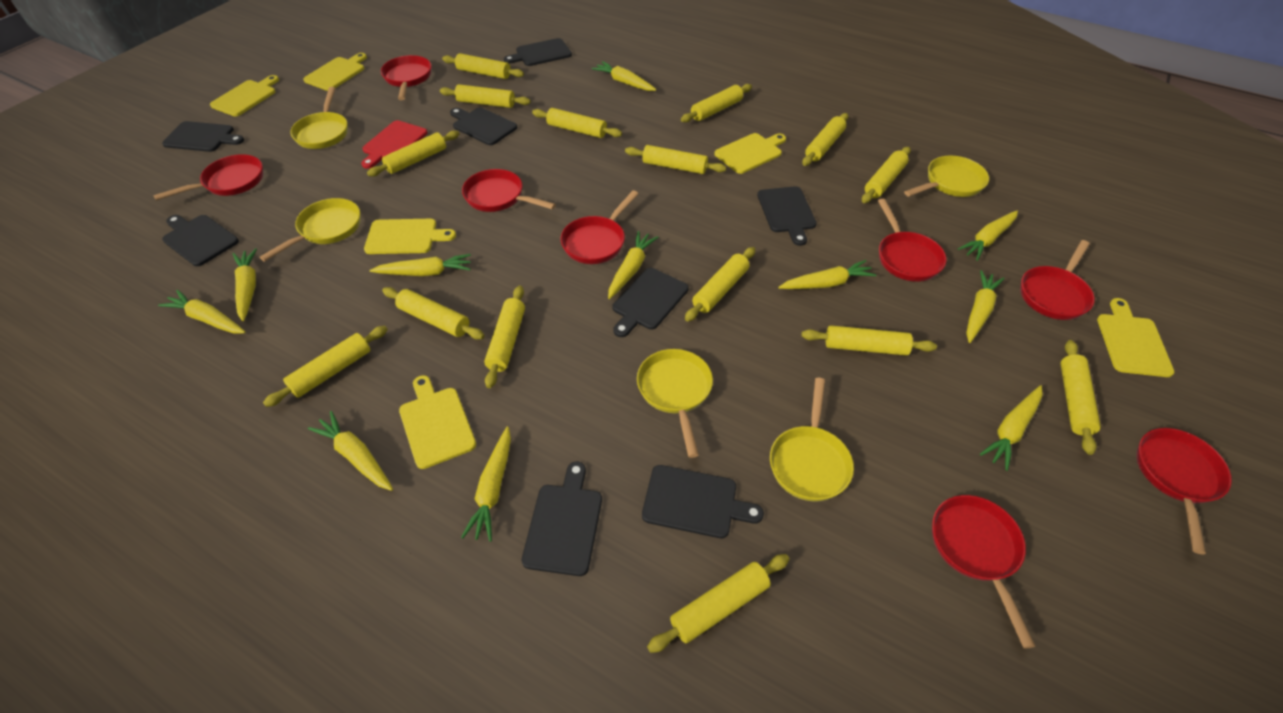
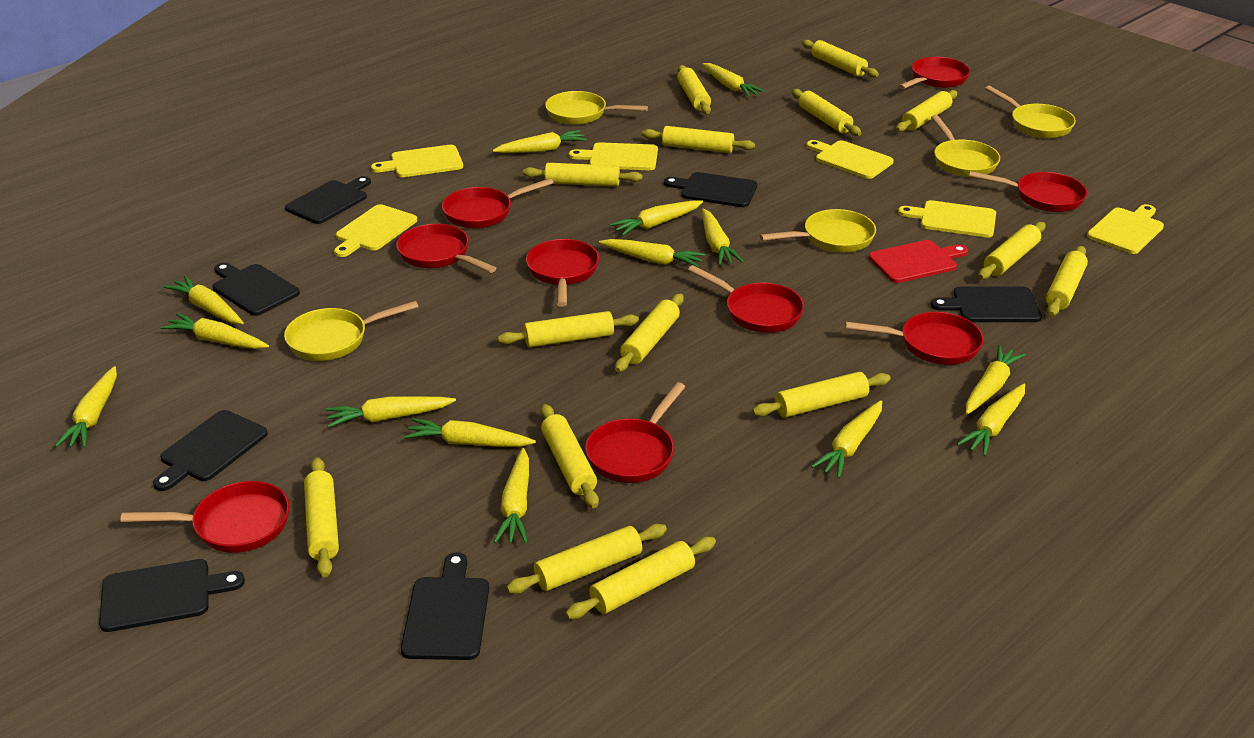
black cutting board: [162,121,244,152] [162,215,239,266] [450,108,517,145] [504,38,572,66] [522,462,602,576] [612,268,689,337] [642,465,764,538] [757,186,817,246] = 8 -> [99,559,245,632] [153,410,268,491] [212,262,300,316] [285,176,371,224] [401,552,489,660] [664,172,757,207] [931,286,1042,322] = 7
red pan: [153,154,263,201] [381,55,432,100] [462,169,556,212] [560,190,639,264] [878,199,946,282] [932,495,1035,648] [1020,240,1095,320] [1136,428,1232,555] = 8 -> [120,481,290,553] [396,224,496,273] [442,178,553,228] [526,239,599,307] [585,382,685,483] [688,265,804,333] [845,312,984,365] [898,57,970,89] [969,171,1087,212] = 9
yellow carrot: [158,290,245,334] [233,248,257,321] [308,411,393,491] [370,254,471,276] [461,427,511,542] [592,61,656,91] [608,231,658,299] [778,260,876,289] [958,211,1018,261] [966,270,1004,343] [980,385,1042,471] = 11 -> [55,366,117,448] [161,313,269,349] [164,276,244,324] [326,396,456,428] [404,418,536,447] [492,130,587,153] [494,448,529,544] [599,239,705,268] [610,200,703,236] [702,63,764,97] [702,209,744,265] [811,400,882,478] [957,384,1025,456] [966,345,1026,414] = 14

